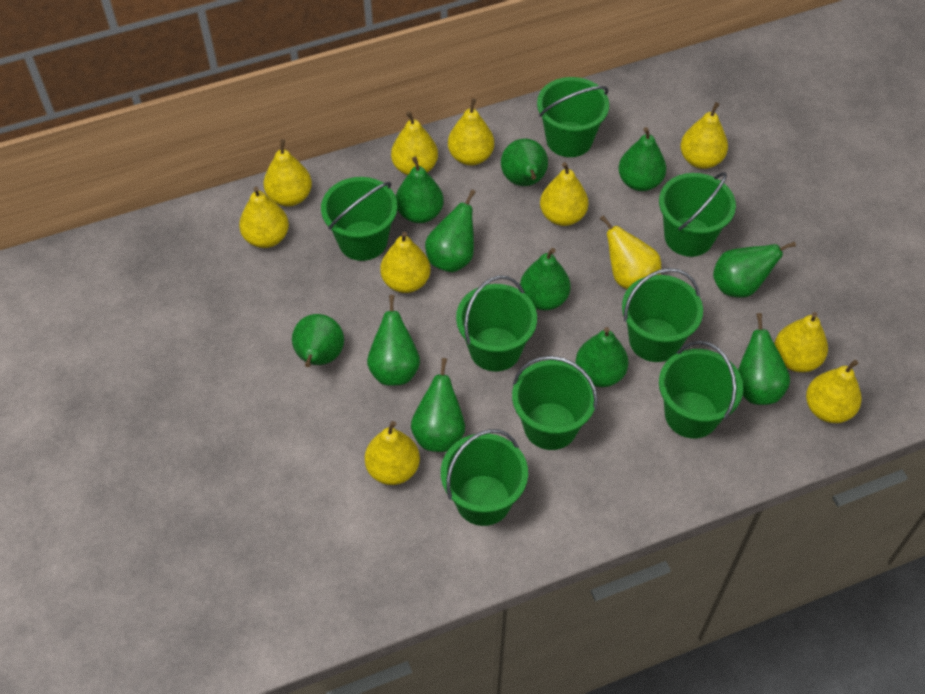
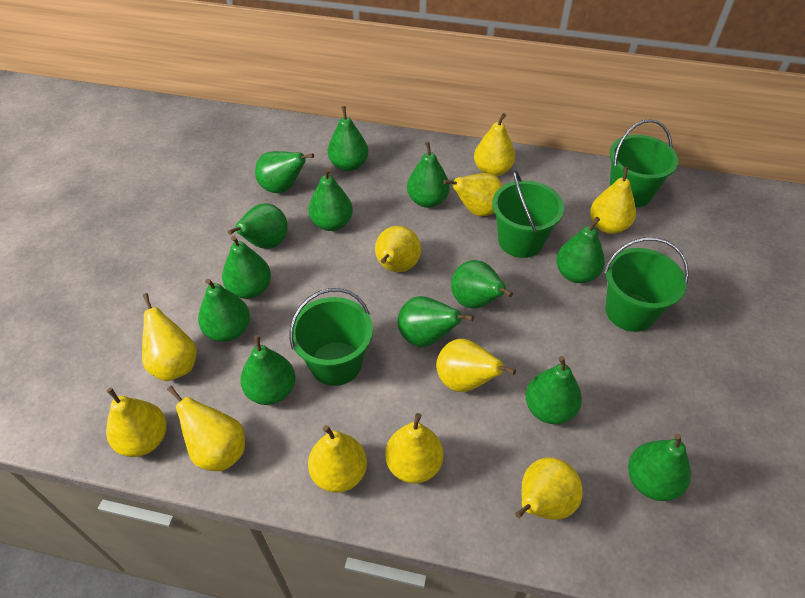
green bucket: [321,177,398,261] [441,429,528,526] [456,275,537,372] [512,356,598,450] [537,77,609,157] [622,268,703,362] [659,172,736,257] [659,341,744,438] = 8 -> [289,288,373,386] [492,170,564,258] [604,237,689,332] [610,119,678,207] = 4
green pear: [292,314,344,367] [367,295,420,386] [396,157,444,223] [411,358,465,452] [425,190,476,272] [501,138,548,186] [520,248,571,310] [575,327,628,387] [618,127,666,191] [713,241,796,298] [738,313,790,405] = 11 -> [198,279,250,342] [222,236,271,299] [228,203,288,249] [240,335,295,405] [255,151,314,193] [308,168,353,231] [328,106,368,171] [397,296,474,347] [407,142,450,208] [451,260,513,309] [525,356,582,424] [556,217,605,283] [628,434,691,501] = 13

